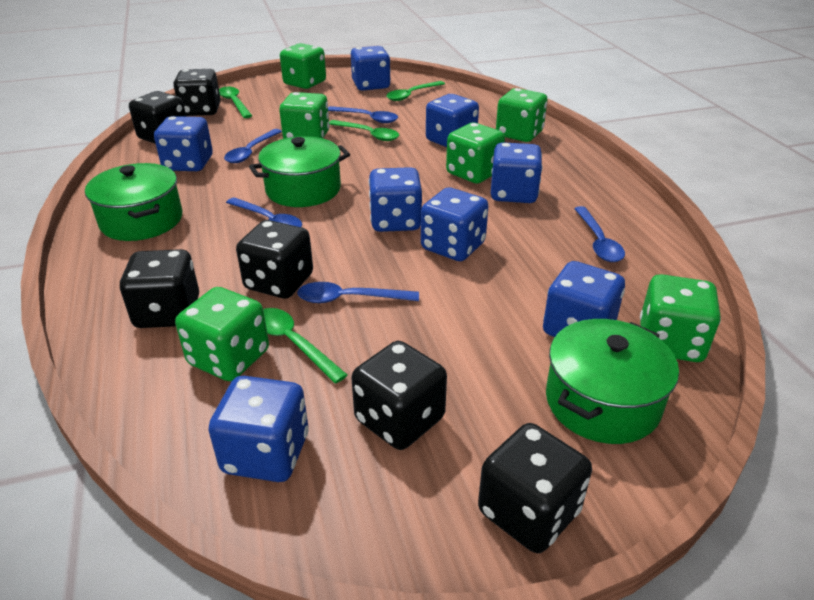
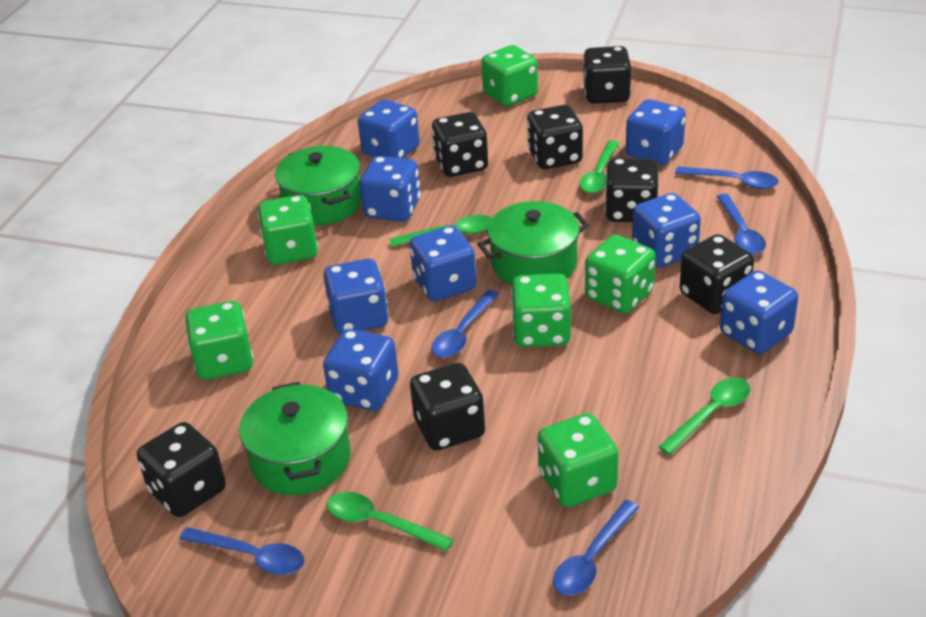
black dice: [120,249,199,328] [129,91,186,143] [173,69,221,116] [236,220,313,299] [351,341,447,450] [478,423,592,553] = 6 -> [137,422,226,517] [410,363,485,451] [432,112,488,177] [527,105,583,169] [583,46,631,104] [605,158,658,222] [680,234,754,314] = 7

